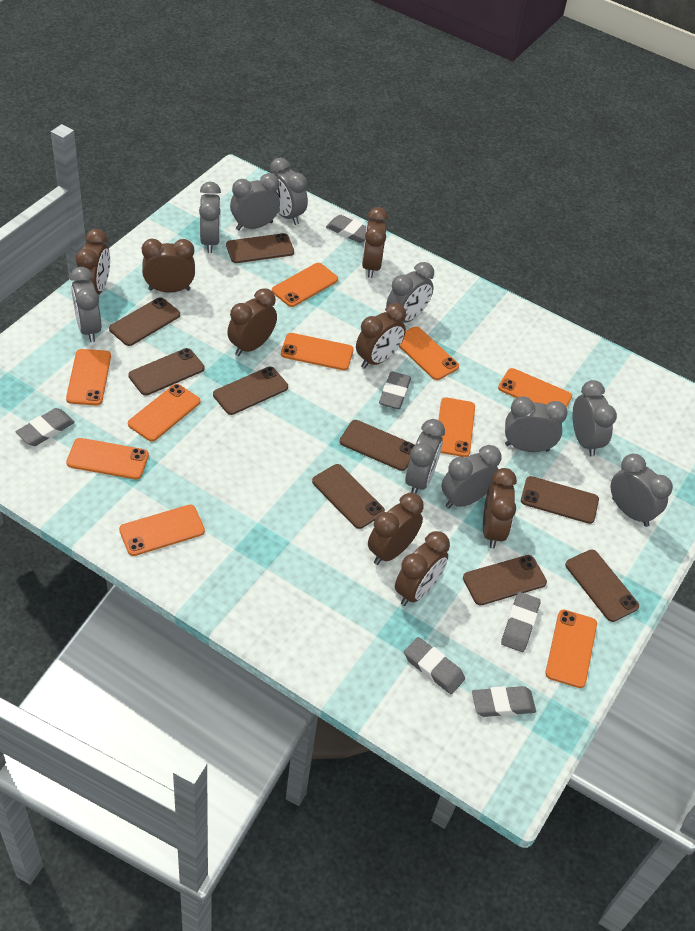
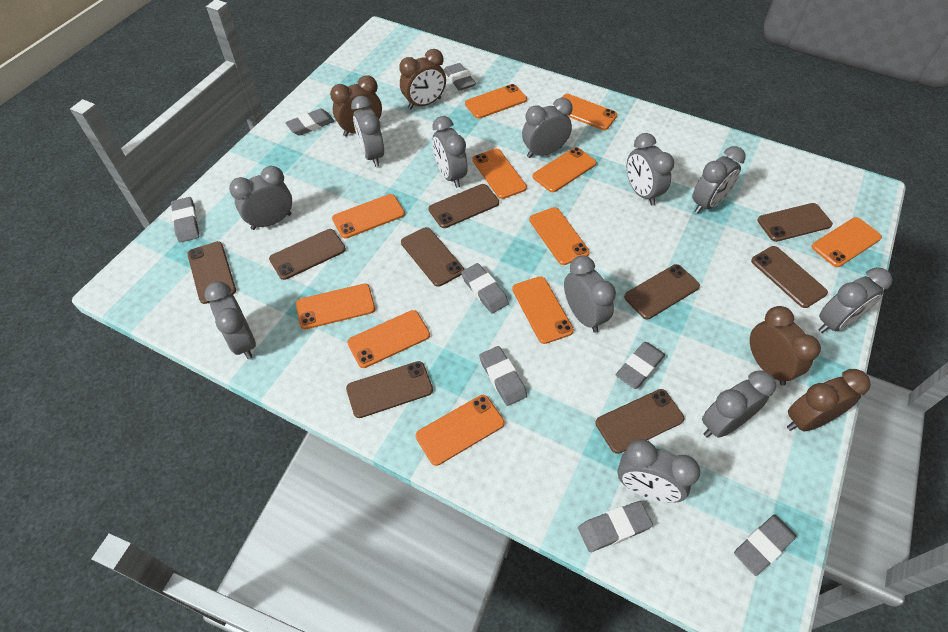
brown clock: [76,229,110,295] [142,239,195,293] [227,288,277,356] [356,303,406,369] [362,207,388,278] [368,493,424,565] [395,531,450,606] [483,468,517,549] = 8 -> [330,75,382,137] [400,49,446,110] [750,306,821,386] [787,369,871,432] = 4
grey clock: [70,267,101,342] [199,182,221,253] [230,173,280,231] [270,158,308,225] [386,262,434,323] [405,419,445,493] [441,445,502,509] [505,396,568,452] [572,380,617,457] [611,454,673,527] = 10 -> [204,281,256,359] [229,166,292,230] [351,96,384,167] [432,116,468,188] [522,98,572,158] [564,255,616,333] [617,439,700,503] [627,133,674,206] [692,146,745,214] [702,370,776,438] [819,267,893,333] = 11
grey eraser: [16,408,75,446] [326,215,367,243] [379,371,411,409] [404,637,465,694] [472,686,536,717] [501,592,541,652] = 6 -> [171,197,199,243] [285,109,335,136] [444,63,476,91] [461,263,509,314] [479,346,527,406] [578,501,653,552] [616,342,665,389] [734,514,796,576] = 8
orange phone: [66,349,111,405] [66,438,149,479] [119,505,205,556] [128,384,200,441] [272,263,338,307] [281,333,354,370] [399,327,459,380] [438,397,475,457] [498,368,572,408] [545,609,597,688] = 10 -> [296,284,375,329] [332,194,405,239] [347,310,430,368] [416,395,504,466] [465,84,527,119] [472,149,527,199] [512,276,574,344] [529,207,590,265] [532,147,596,192] [562,94,617,130] [811,217,882,267] = 11

